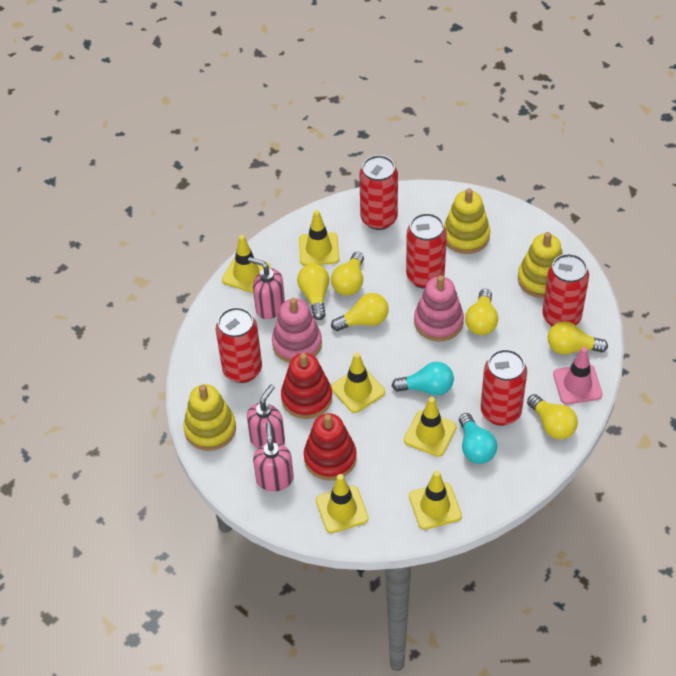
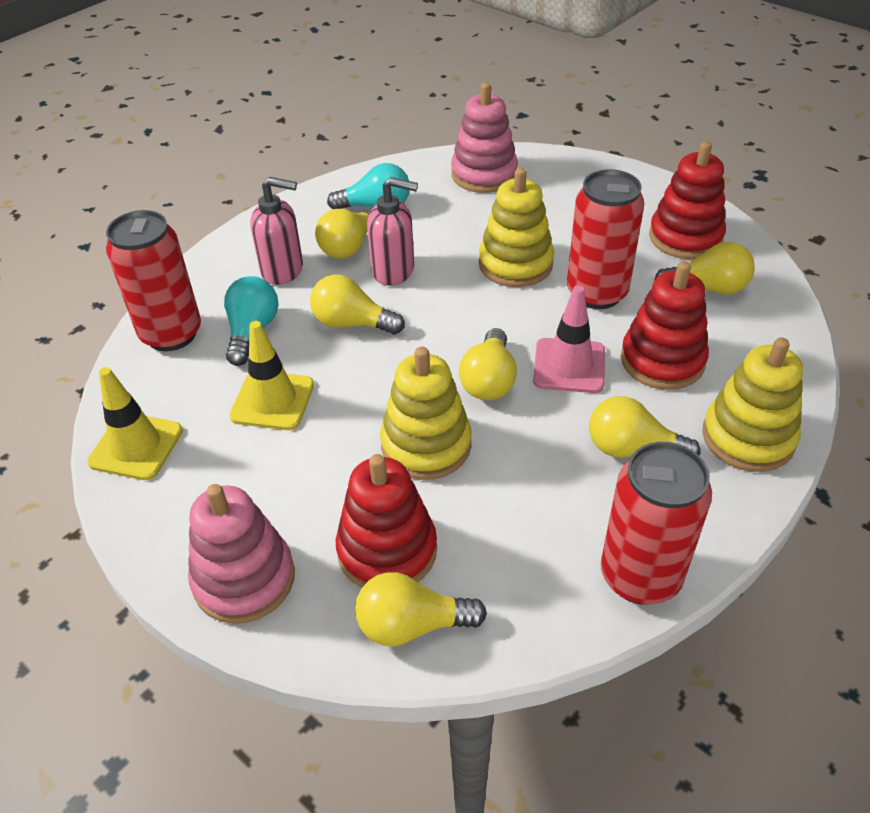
pink soap dispenser: [247,384,285,449] [248,257,285,319] [253,422,294,492] = 3 -> [250,177,303,285] [367,177,418,286] = 2
red can: [216,307,262,383] [359,155,398,230] [406,213,447,289] [481,349,527,426] [542,254,589,326] = 5 -> [106,210,201,351] [567,169,644,309] [601,442,712,605] = 3
red stacking toy: [281,353,332,419] [304,413,357,480] = 2 -> [336,454,437,588] [621,261,709,390] [649,141,726,259] = 3
yellow traffic cone: [222,235,271,293] [299,210,339,266] [316,474,369,533] [331,353,385,413] [404,397,457,457] [409,471,462,530] = 6 -> [87,367,183,480] [229,321,314,430] = 2

